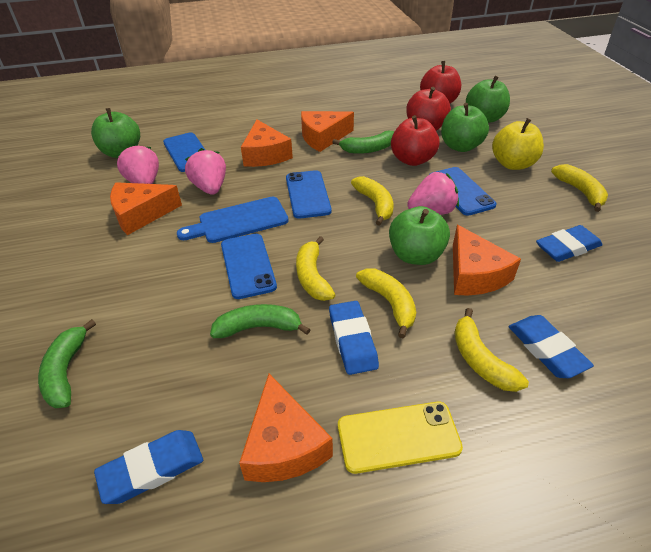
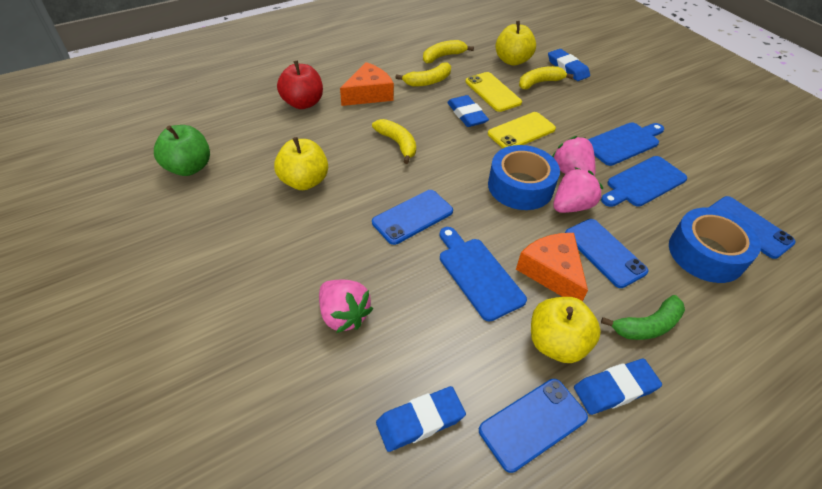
blue cutting board: [177,197,289,243] = 1 -> [440,227,527,321] [588,122,664,166] [601,156,687,207] = 3
blue tape: none = 0 -> [488,145,560,210] [669,208,761,283] = 2
green apple: [91,108,140,158] [389,206,450,265] [441,103,489,152] [466,76,510,123] = 4 -> [154,125,210,176] = 1
green banana: [38,319,96,409] [210,304,311,338] [332,131,394,154] = 3 -> [601,295,685,340] = 1
orange cheese: [110,182,182,235] [239,374,333,482] [241,120,293,167] [301,111,354,152] [453,225,521,295] = 5 -> [340,62,394,106] [516,233,588,301] = 2
red apple: [391,115,440,166] [406,87,451,131] [420,61,461,104] = 3 -> [277,61,323,109] = 1
yellow apple: [492,118,544,170] = 1 -> [274,137,328,190] [495,21,536,66] [531,297,601,363] = 3
yellow banana: [296,236,336,301] [351,176,393,226] [356,269,416,338] [454,308,529,392] [551,164,608,212] = 5 -> [372,119,416,164] [395,63,451,86] [423,40,474,63] [519,66,574,89] = 4
yellow phone: [338,402,463,474] = 1 -> [465,72,522,112] [488,112,556,148] = 2

